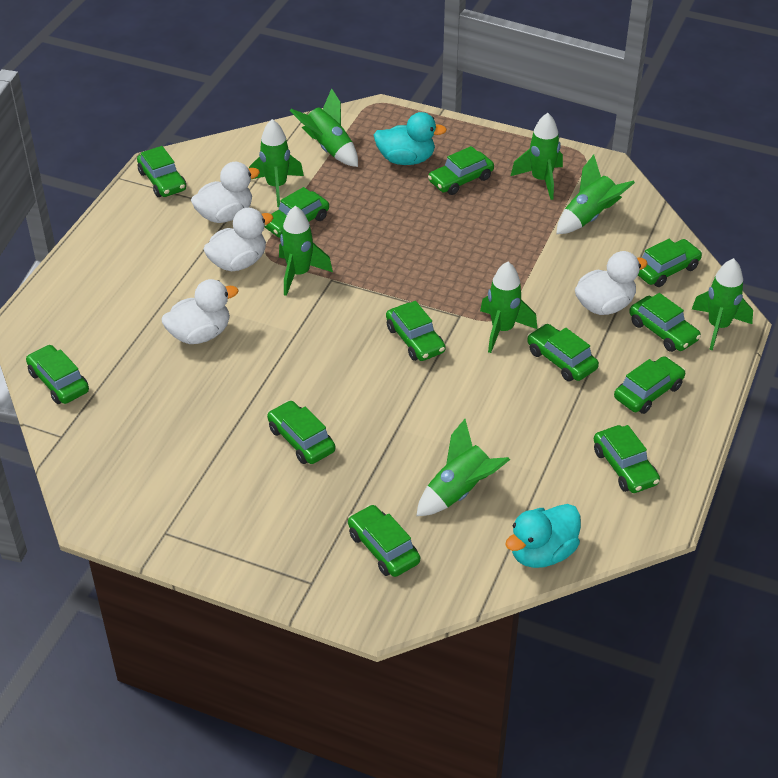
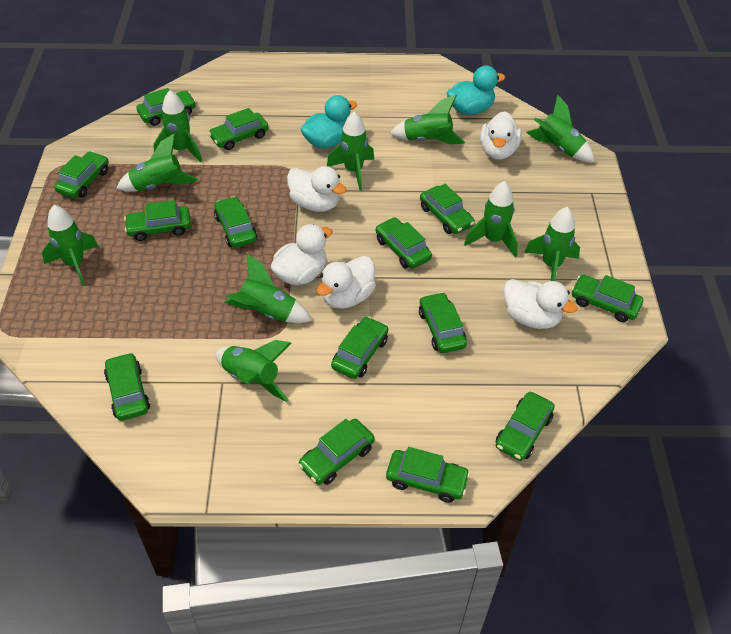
green car: [26,345,89,404] [137,146,186,197] [264,187,329,238] [267,401,335,464] [348,505,420,577] [386,301,446,361] [428,146,494,195] [527,324,599,381] [594,425,660,493] [614,356,686,414] [629,293,701,352] [638,239,702,287] = 12 -> [54,151,109,198] [104,352,150,421] [124,200,191,241] [137,88,196,126] [208,108,269,150] [214,197,257,248] [298,419,375,485] [331,316,388,379] [376,217,432,269] [386,447,470,503] [419,292,467,353] [420,184,475,234] [496,392,555,461] [571,275,643,322] = 14
green rocket: [249,119,304,207] [279,206,333,296] [290,88,358,167] [416,419,510,516] [480,262,537,353] [511,113,563,200] [556,155,635,234] [692,258,753,351] = 8 -> [42,205,99,286] [116,133,198,192] [153,90,202,162] [216,340,291,402] [225,254,312,323] [327,112,374,190] [389,95,465,144] [464,181,518,257] [524,207,580,281] [526,95,595,162] = 10
white duck: [162,279,239,344] [191,162,260,223] [203,208,273,271] [575,251,648,315] = 4 -> [271,224,333,285] [287,166,346,212] [316,256,376,309] [480,111,522,160] [503,279,577,329] = 5

